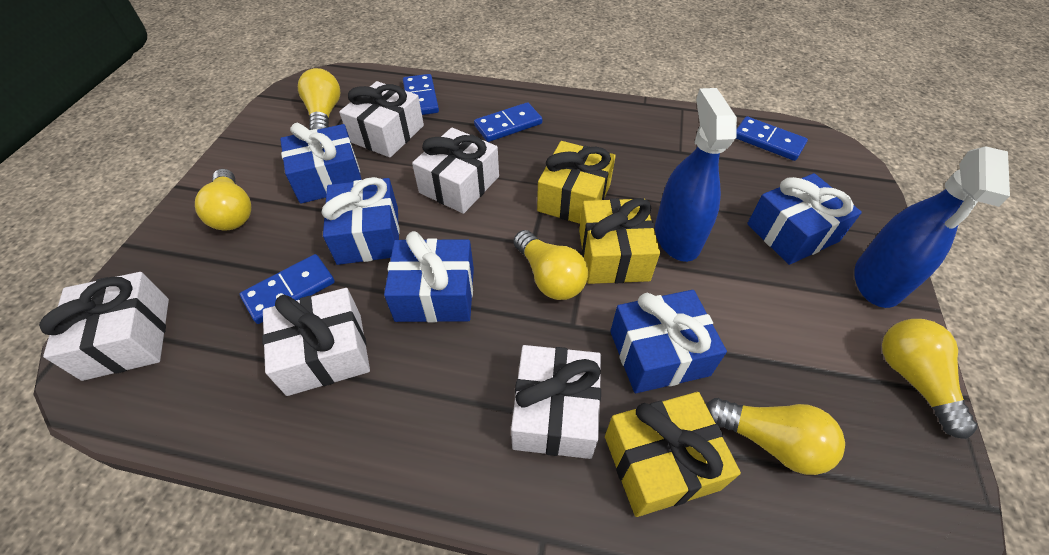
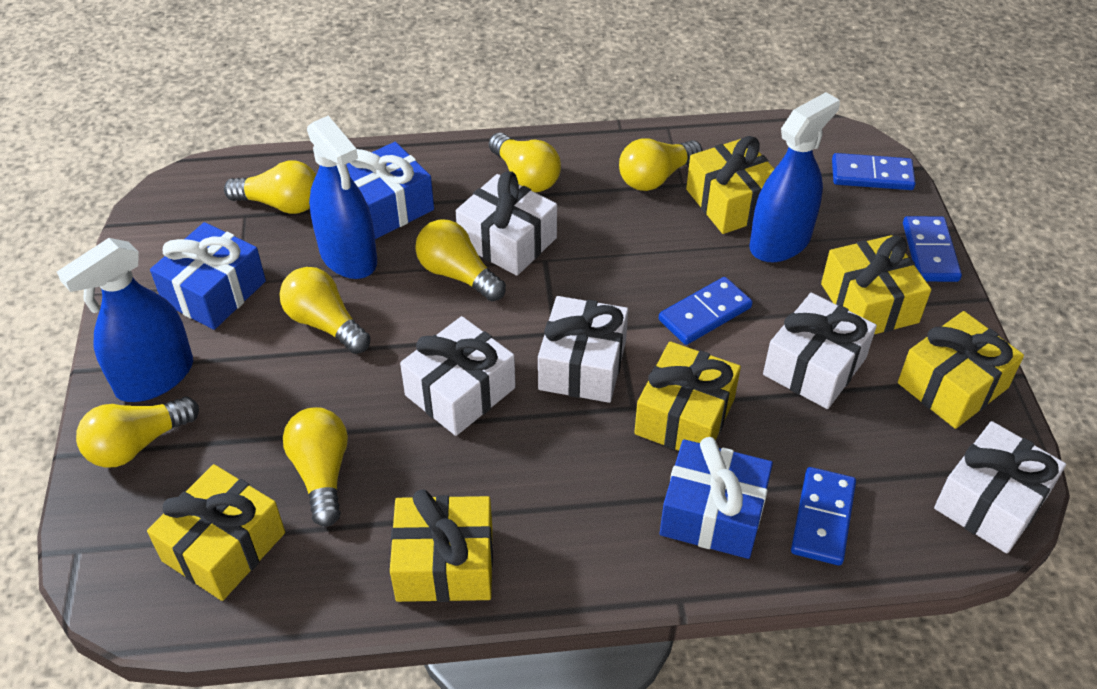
blue gift: [280,123,362,204] [322,177,400,265] [384,231,474,322] [610,290,727,393] [747,173,862,265] = 5 -> [150,222,266,330] [346,142,434,239] [660,437,773,559] = 3
blue spray bottle: [655,88,737,262] [854,146,1010,308] = 2 -> [57,238,193,402] [307,116,377,279] [749,92,840,262] = 3
yellow gift: [537,141,616,224] [579,198,660,284] [605,392,741,517] = 3 -> [147,464,285,601] [390,489,493,602] [634,341,741,451] [686,136,774,234] [821,235,931,334] [898,311,1024,429] = 6
yellow light bulb: [195,169,251,230] [298,68,340,130] [513,230,588,300] [706,398,845,475] [882,319,978,439] = 5 -> [76,397,199,468] [224,160,316,214] [280,267,371,354] [283,407,348,527] [415,219,506,301] [489,133,561,192] [619,138,703,191] = 7

